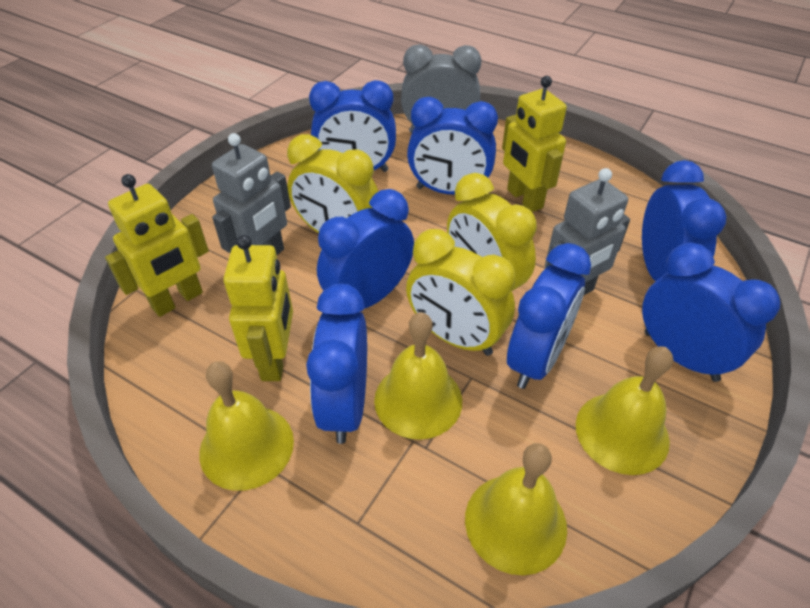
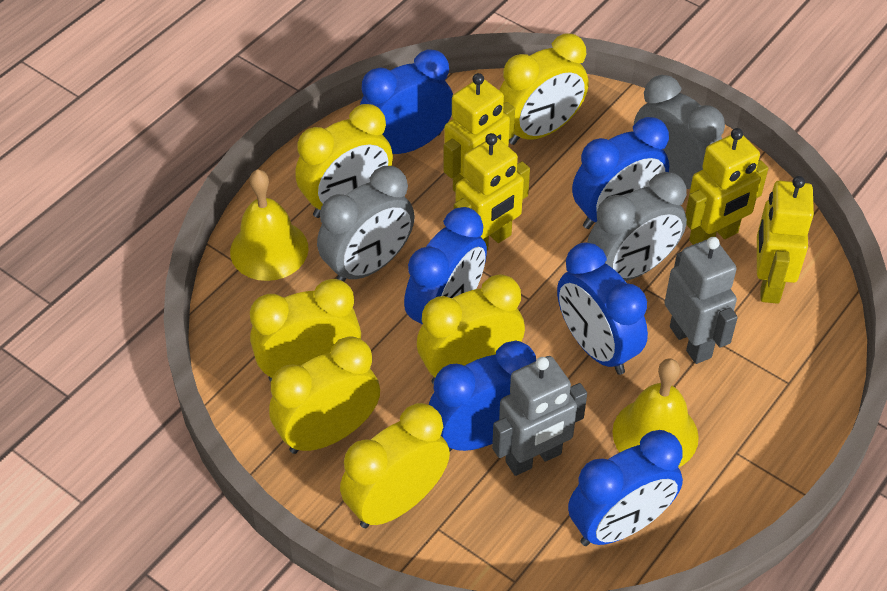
blue clock: [306,284,367,444] [309,80,396,172] [317,189,414,308] [407,97,498,194] [507,243,591,389] [642,160,726,281] [642,243,780,382] = 7 -> [360,50,453,154] [404,207,487,325] [429,341,536,452] [557,242,648,375] [568,430,683,546] [572,117,669,229] = 6
grey clock: [401,44,481,133] = 1 -> [317,166,415,282] [587,172,687,281] [634,75,725,189] = 3
yellow bell: [199,361,294,491] [374,312,462,440] [465,443,567,575] [576,346,673,475] = 4 -> [230,169,308,281] [612,359,699,467] = 2
yellow clock: [287,134,378,233] [406,229,515,356] [447,173,537,291] = 3 -> [250,279,361,381] [269,336,380,454] [295,104,393,218] [340,403,450,528] [417,274,525,384] [499,34,588,145] = 6
yellow robot: [105,174,209,317] [223,235,293,381] [502,76,567,212] = 3 -> [444,73,515,192] [454,133,530,251] [686,128,768,245] [757,176,814,304] = 4

